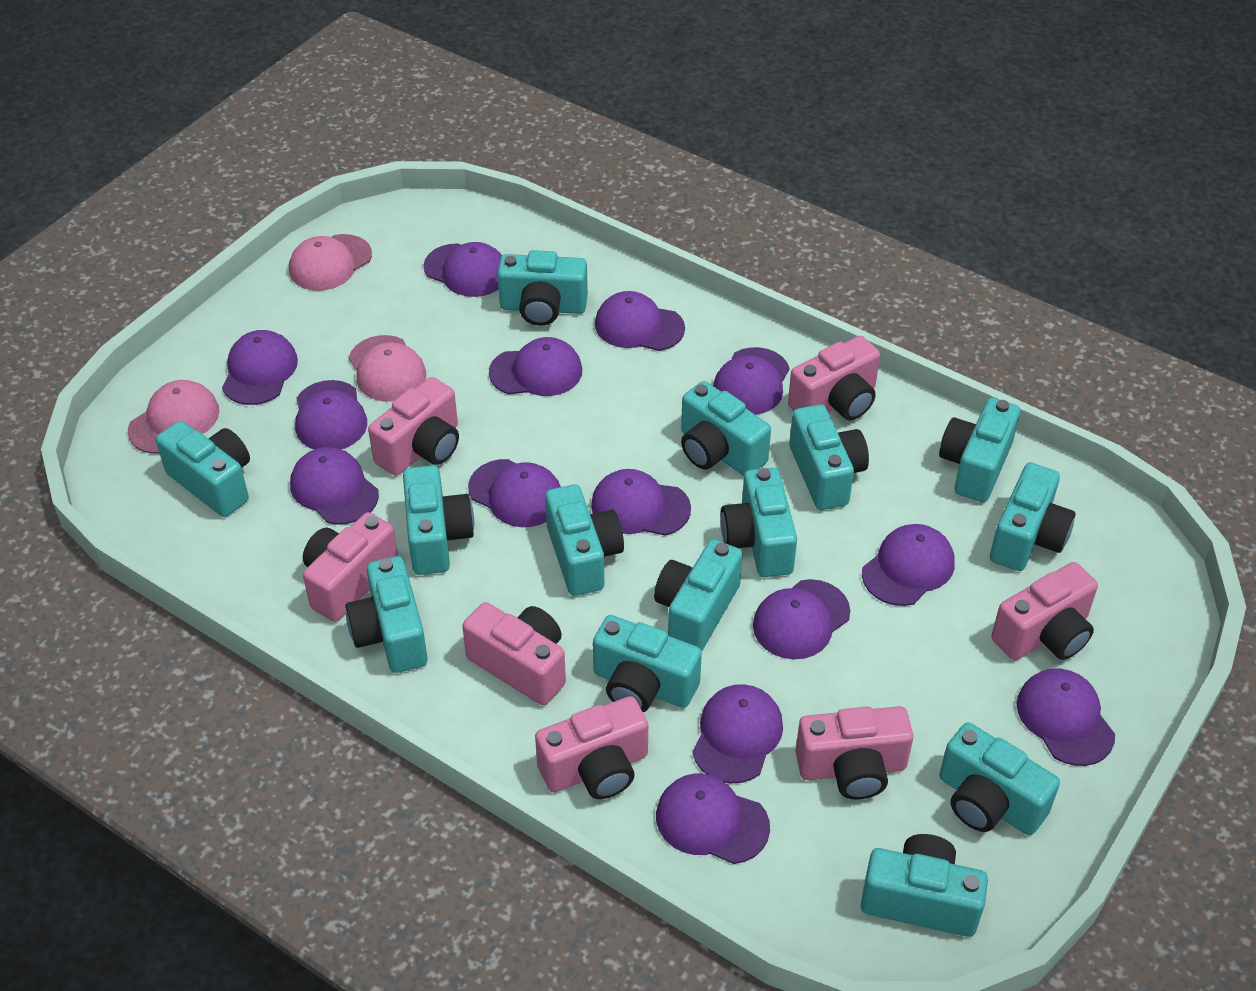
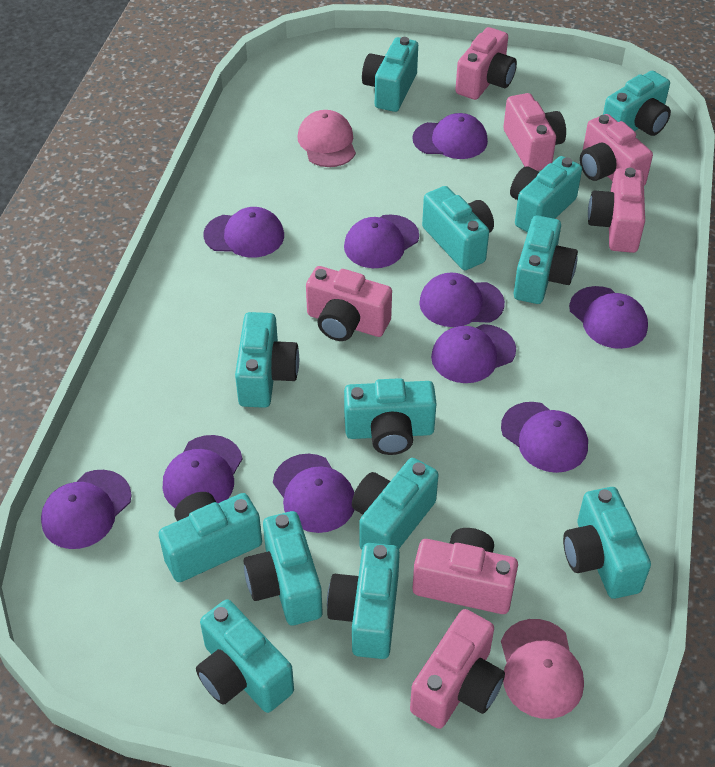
pink cap: [128,380,219,454] [289,234,372,291] [349,335,426,402] = 3 -> [298,110,356,167] [501,619,584,719] = 2
purple cap: [222,330,298,405] [290,447,379,525] [295,380,367,449] [424,242,502,297] [468,459,561,527] [489,337,582,396] [591,469,691,536] [595,291,685,351] [656,774,770,864] [692,684,783,783] [713,347,790,415] [753,579,850,659] [862,524,955,606] [1016,668,1115,766] = 14 -> [41,470,132,549] [163,435,243,508] [203,207,284,258] [273,454,354,533] [344,214,419,268] [412,113,488,159] [419,272,505,327] [431,324,516,383] [501,402,588,473] [569,286,648,349] = 10
turquoise camera: [156,421,250,517] [346,556,428,673] [403,465,474,575] [497,250,588,326] [545,484,624,596] [593,615,702,712] [654,539,743,652] [681,381,771,476] [721,468,797,577] [789,404,869,510] [861,834,988,937] [939,398,1020,502] [939,722,1060,835] [990,463,1076,571] = 14 -> [158,492,262,582] [196,600,294,713] [235,312,299,408] [244,511,322,625] [327,543,400,659] [344,378,437,455] [352,458,438,550] [362,37,418,112] [422,186,494,270] [510,156,582,232] [514,215,578,304] [563,487,651,599] [603,71,671,136] = 13

